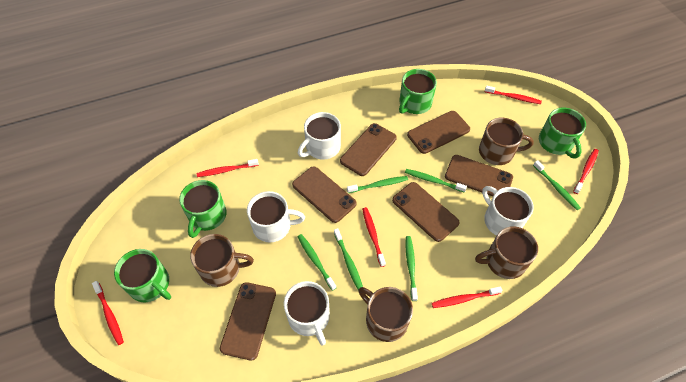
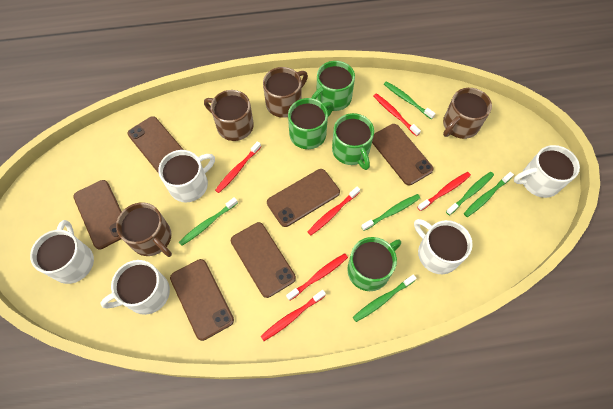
white mug: [247,191,305,242] [284,281,330,346] [298,112,341,160] [482,186,534,236] = 4 -> [30,220,94,284] [100,260,170,315] [158,150,215,202] [414,219,473,274] [514,145,580,198] = 5

